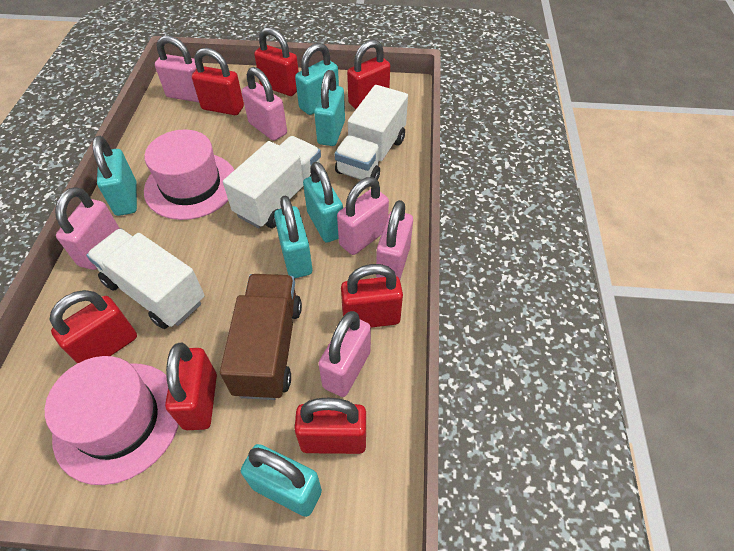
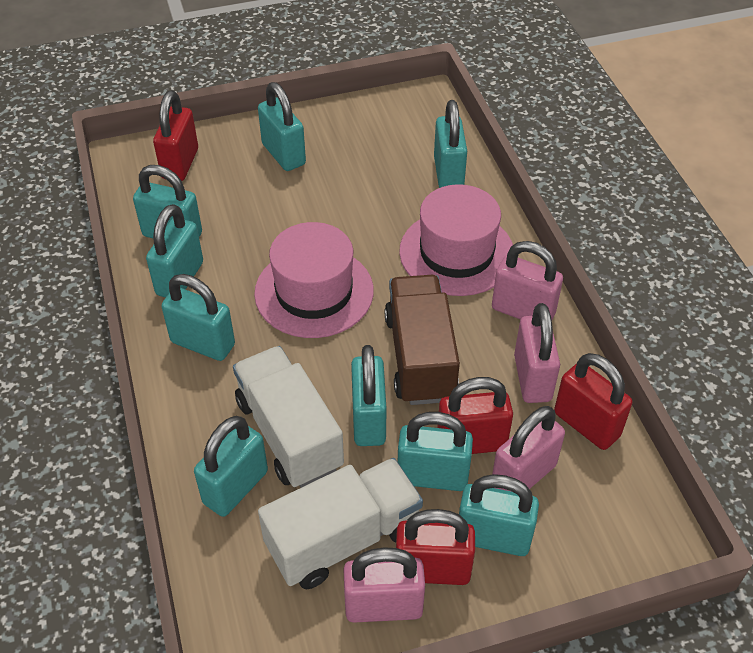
pink padlock: [55,187,120,270] [155,35,199,102] [242,67,287,141] [318,311,371,397] [337,177,389,255] [376,200,413,279] = 6 -> [344,547,425,623] [492,241,563,320] [492,406,565,492] [514,303,560,403] = 4
red padlock: [49,290,137,364] [165,343,217,430] [192,48,244,115] [254,27,299,96] [295,398,366,454] [341,264,403,328] [347,40,390,109] = 7 -> [153,91,198,181] [396,509,475,585] [437,377,513,454] [554,353,632,450] = 4
turquoise padlock: [92,136,137,216] [241,444,322,517] [274,195,312,278] [295,43,339,115] [303,162,343,243] [314,70,345,146] = 6 -> [133,165,202,238] [146,204,203,298] [161,274,235,361] [194,416,268,517] [258,82,306,171] [351,345,387,446] [398,412,473,491] [434,100,467,188] [459,474,539,556] = 9
white truck: [86,229,205,329] [223,136,321,228] [335,85,408,180] = 3 -> [233,346,344,488] [258,458,423,589] = 2

